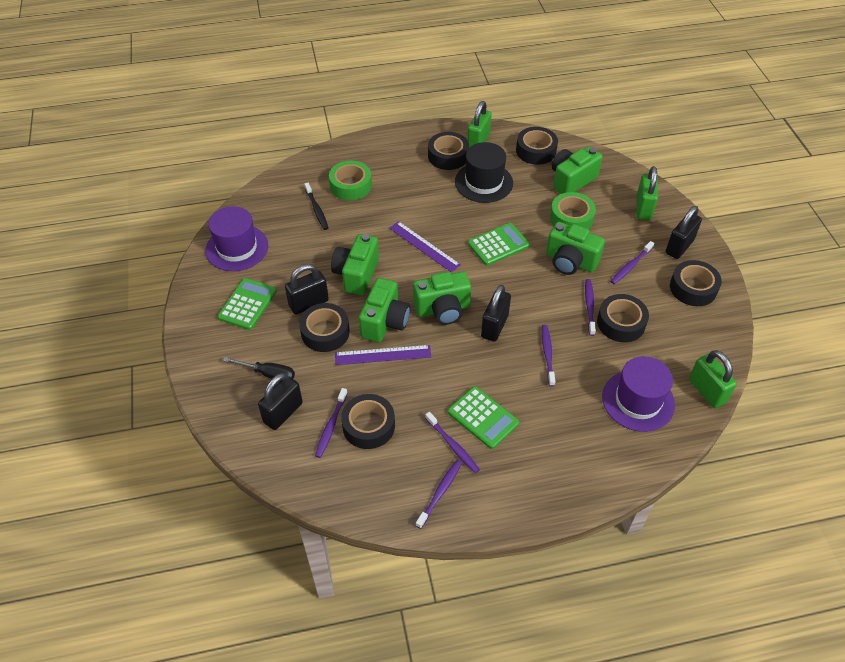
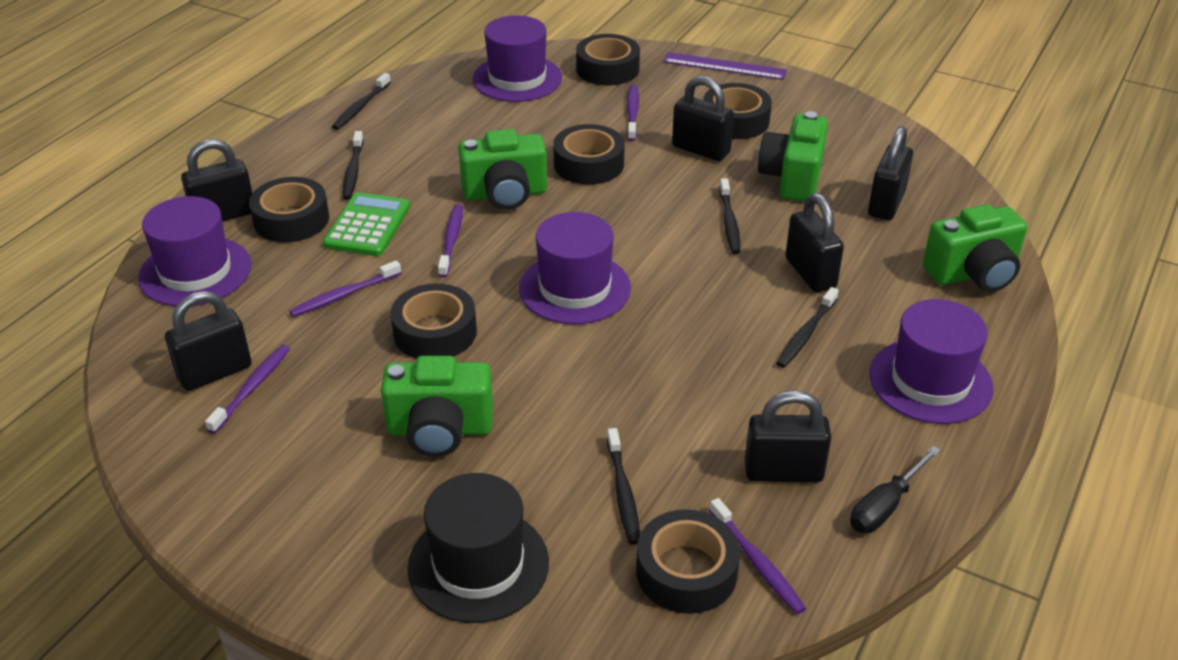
black padlock: [258,373,303,430] [285,264,329,314] [481,285,511,342] [665,206,702,259] = 4 -> [165,291,252,391] [181,139,252,222] [672,76,734,161] [745,390,832,482] [785,193,844,292] [868,126,913,220] = 6
black toothbrush: [304,183,328,230] = 1 -> [332,73,391,130] [342,131,364,200] [607,428,640,545] [719,178,740,254] [776,287,839,368] = 5
green calculator: [217,278,277,330] [448,386,519,449] [468,223,530,266] = 3 -> [323,192,410,256] = 1
green camera: [331,234,379,295] [359,278,410,342] [413,272,471,325] [546,222,605,275] [552,146,603,194] = 5 -> [381,356,493,457] [458,129,547,210] [758,111,828,202] [923,204,1027,292] = 4
green padlock: [467,101,492,148] [636,166,658,220] [689,350,737,408] = 3 -> none = 0
green tape: [329,161,372,201] [550,192,596,229] = 2 -> none = 0
purple hat: [205,206,268,271] [602,356,675,432] = 2 -> [138,196,251,306] [473,15,562,102] [519,212,631,324] [869,299,994,424] = 4
purple ruler: [335,345,431,365] [389,221,461,272] = 2 -> [663,52,787,80] = 1
purple toothbrush: [315,388,348,458] [416,460,462,529] [425,412,480,473] [542,325,555,386] [585,279,596,336] [610,241,654,284] = 6 -> [205,345,290,433] [289,260,401,317] [438,204,463,277] [627,84,639,141] [709,498,806,614] = 5

